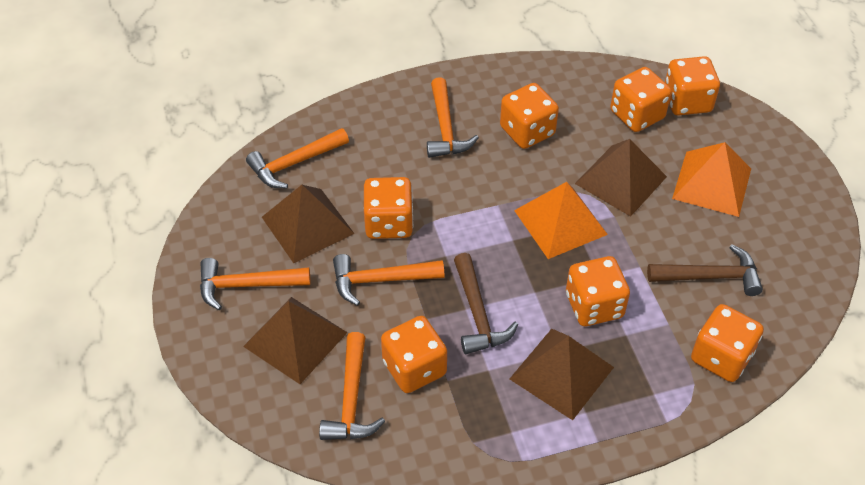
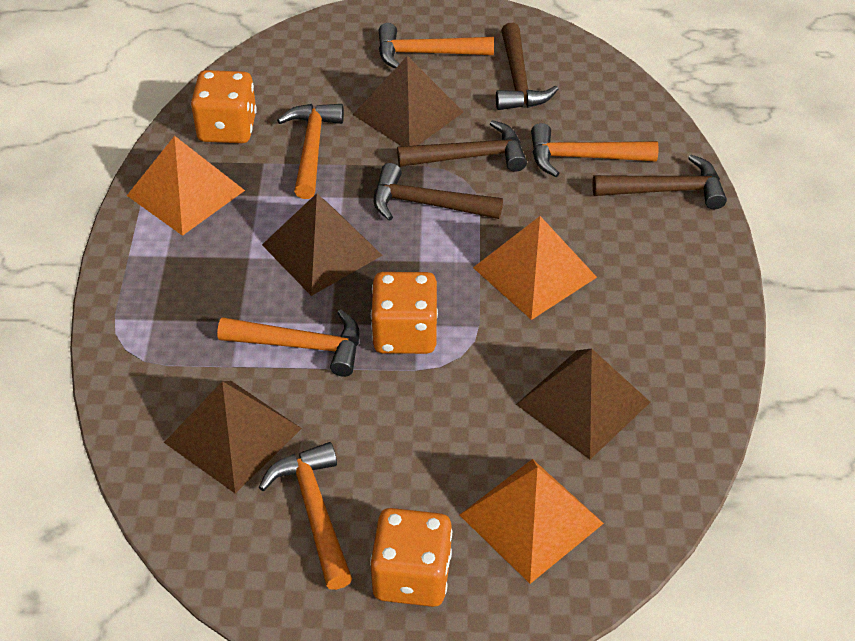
brown hammer: [454,253,518,354] [647,245,763,296] = 2 -> [374,163,503,221] [397,120,527,172] [496,23,558,110] [593,155,727,209] = 4
orange dice: [364,177,413,239] [381,316,447,393] [500,83,559,149] [566,256,630,326] [610,67,672,132] [665,56,720,115] [691,304,764,382] = 7 -> [191,70,257,143] [370,508,452,607] [371,272,438,354] = 3
orange pyramid: [514,182,608,259] [672,142,751,217] = 2 -> [127,136,245,236] [460,459,604,584] [473,216,597,320] = 3

